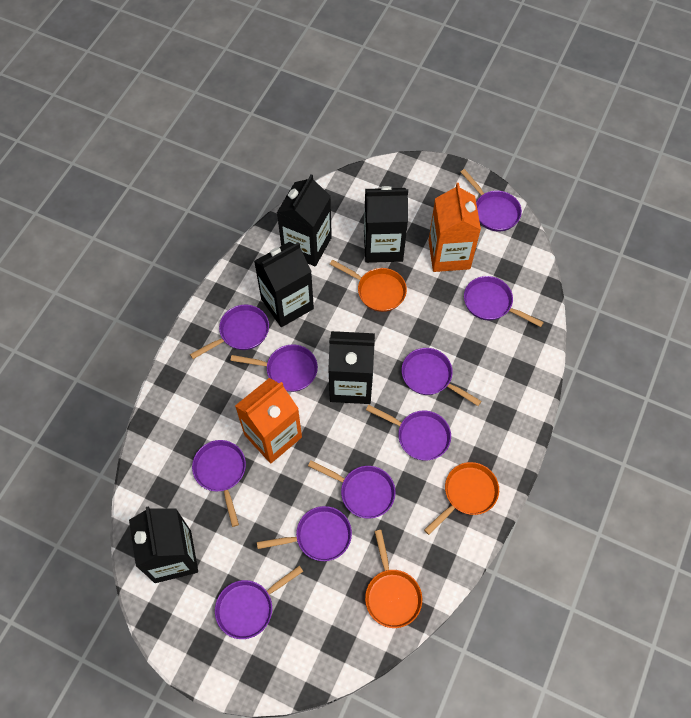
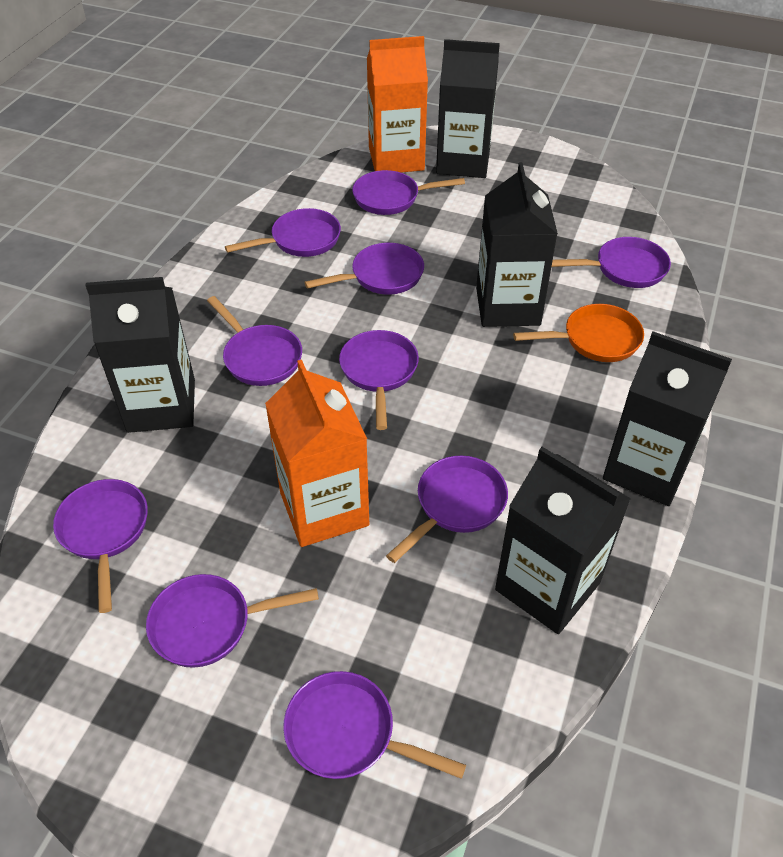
orange pan: [330,260,407,312] [365,530,422,628] [424,462,499,535] = 3 -> [513,304,644,362] = 1

